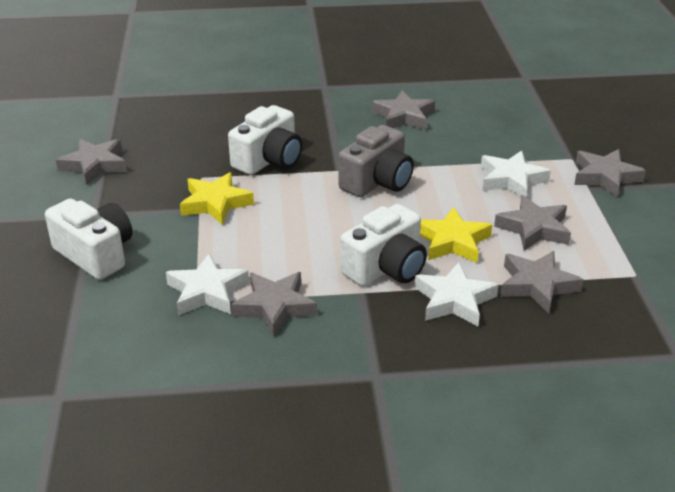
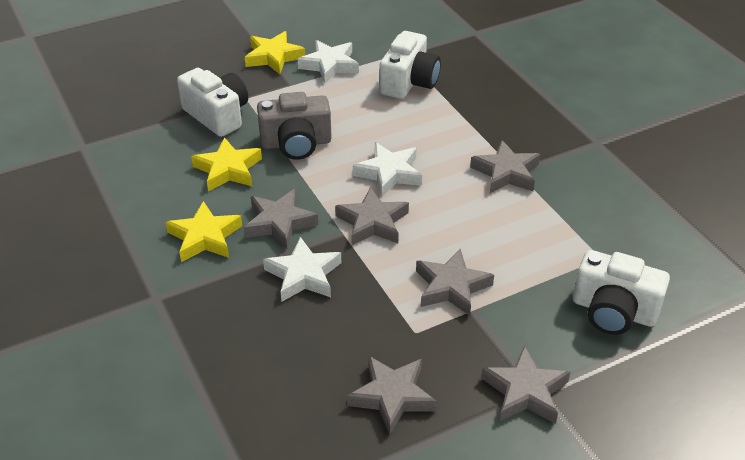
yellow star: [180,172,254,225] [420,207,492,263] = 2 -> [165,201,242,262] [191,137,262,192] [245,31,305,74] = 3

